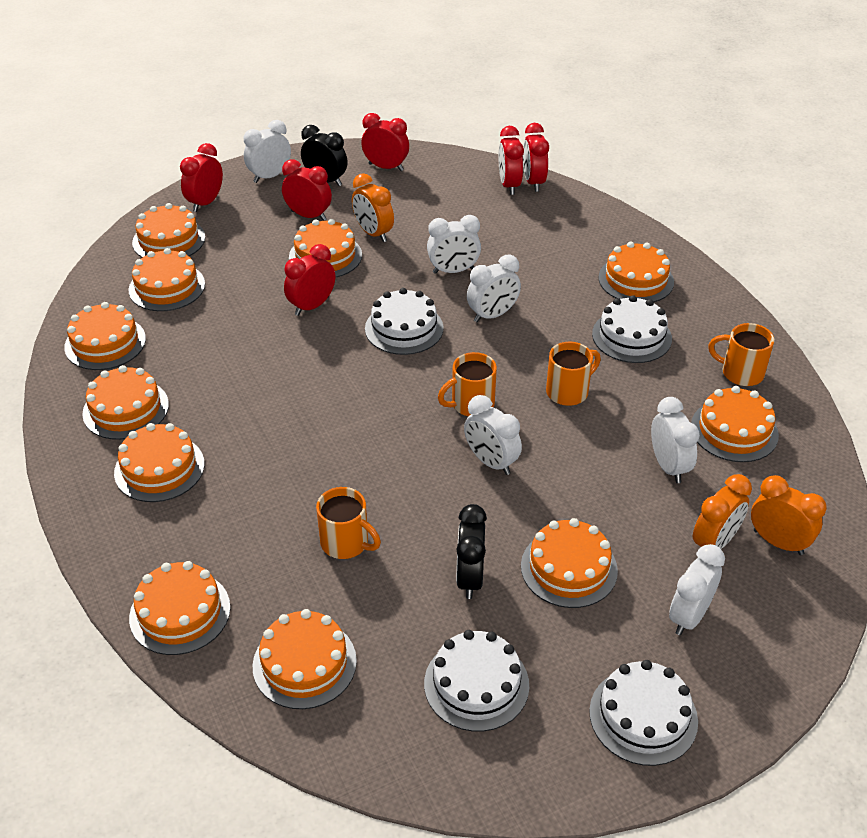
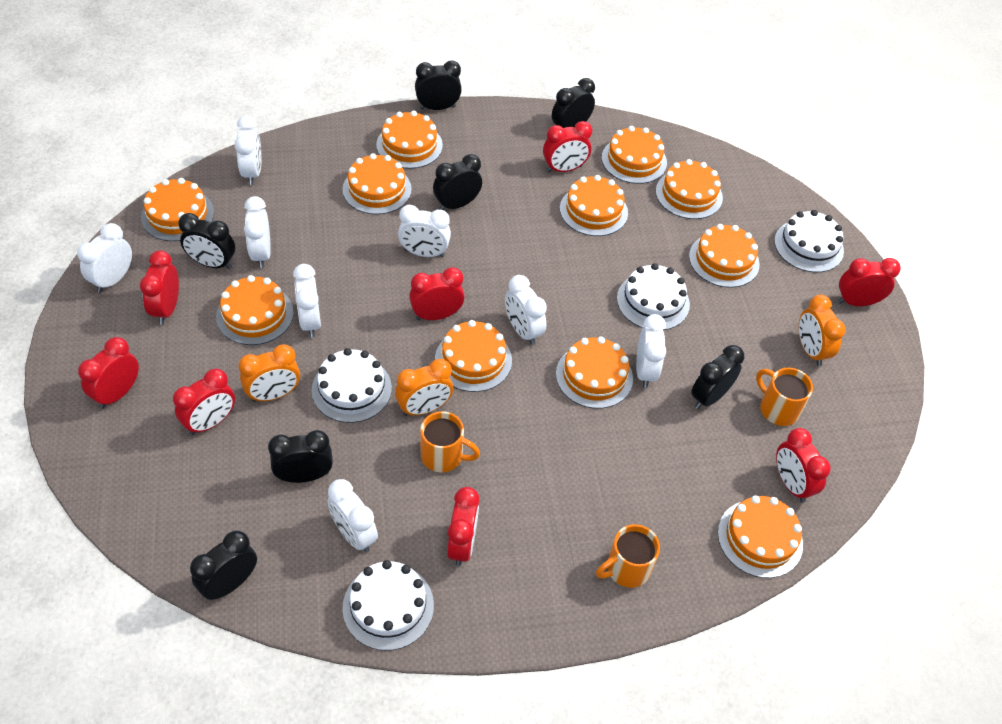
black clock: [301,125,348,186] [456,504,487,599] = 2 -> [178,213,235,269] [190,530,257,600] [268,430,333,483] [415,60,462,110] [433,154,482,210] [552,78,595,128] [691,345,744,409] = 7
orange mug: [316,487,381,559] [438,352,497,416] [546,342,601,406] [708,323,774,386] = 4 -> [420,411,480,472] [596,524,660,588] [756,368,813,426] = 3
red clock: [180,143,223,212] [282,159,332,221] [284,244,335,316] [361,113,409,171] [499,126,524,195] [523,123,549,192] = 6 -> [78,337,139,409] [140,250,179,325] [173,369,235,435] [409,267,465,320] [447,487,480,566] [543,121,592,173] [776,428,831,503] [838,258,901,306] = 8
white clock: [244,120,291,183] [427,215,481,274] [464,395,522,475] [467,255,521,322] [651,397,700,483] [669,544,725,635] = 6 -> [77,223,132,293] [234,116,261,185] [244,196,271,268] [293,264,321,337] [327,479,378,553] [398,205,451,257] [505,275,547,345] [636,314,666,388] = 8

